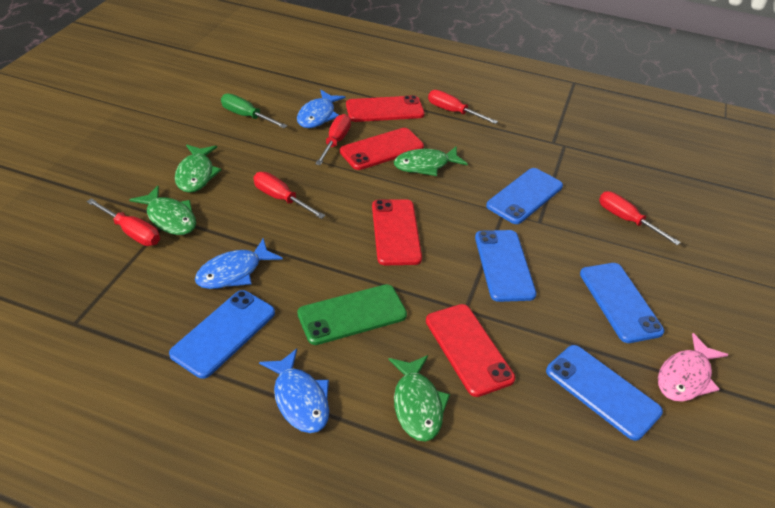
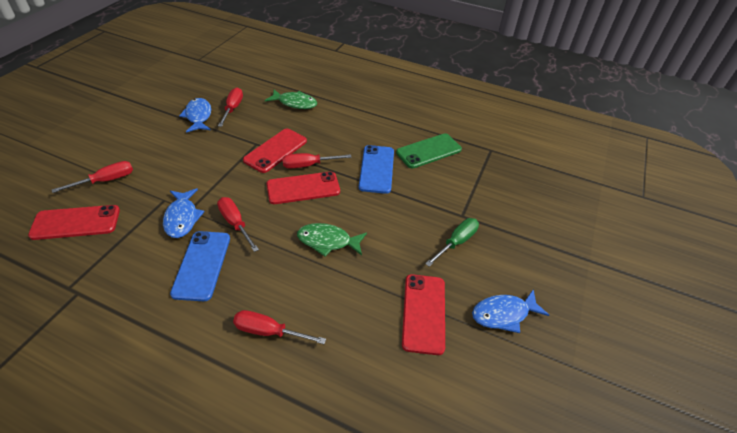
blue phone: [169,290,275,379] [475,230,537,302] [486,168,563,224] [546,345,663,441] [580,263,664,343] = 5 -> [170,231,230,301] [359,145,394,194] = 2
green fish: [129,186,196,235] [175,145,222,193] [389,355,450,442] [394,146,468,176] = 4 -> [265,89,317,109] [297,223,367,257] = 2
pink fish: [658,333,728,402] = 1 -> none = 0

